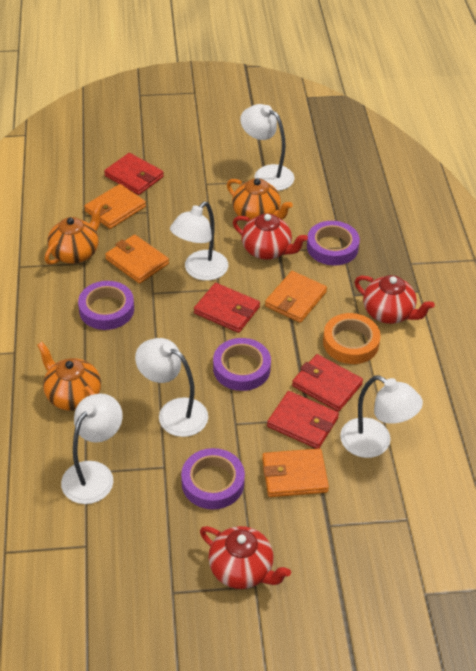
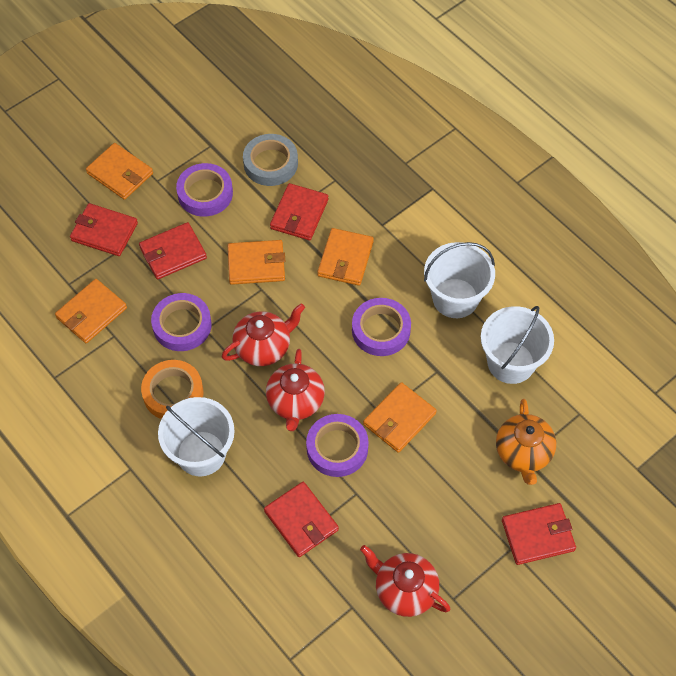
grey tape: none = 0 -> [243,134,298,186] = 1
orange teapot: [37,342,101,411] [45,202,103,265] [227,178,293,222] = 3 -> [496,399,556,485] = 1
orange wallet: [84,184,146,229] [105,235,169,284] [262,448,329,497] [265,271,327,323] = 4 -> [55,279,127,343] [86,143,153,200] [228,240,285,285] [317,228,374,286] [363,382,437,453] = 5
red wallet: [104,153,164,195] [194,283,260,333] [267,391,339,449] [292,354,363,412] = 4 -> [70,203,138,256] [139,222,207,279] [264,482,339,557] [270,183,329,240] [502,503,576,565] = 5
white bucket: none = 0 -> [158,397,235,476] [424,242,495,318] [481,306,554,384] = 3
white lamp: [61,394,123,504] [135,338,208,437] [170,202,228,281] [240,104,294,191] [340,375,423,458] = 5 -> none = 0

